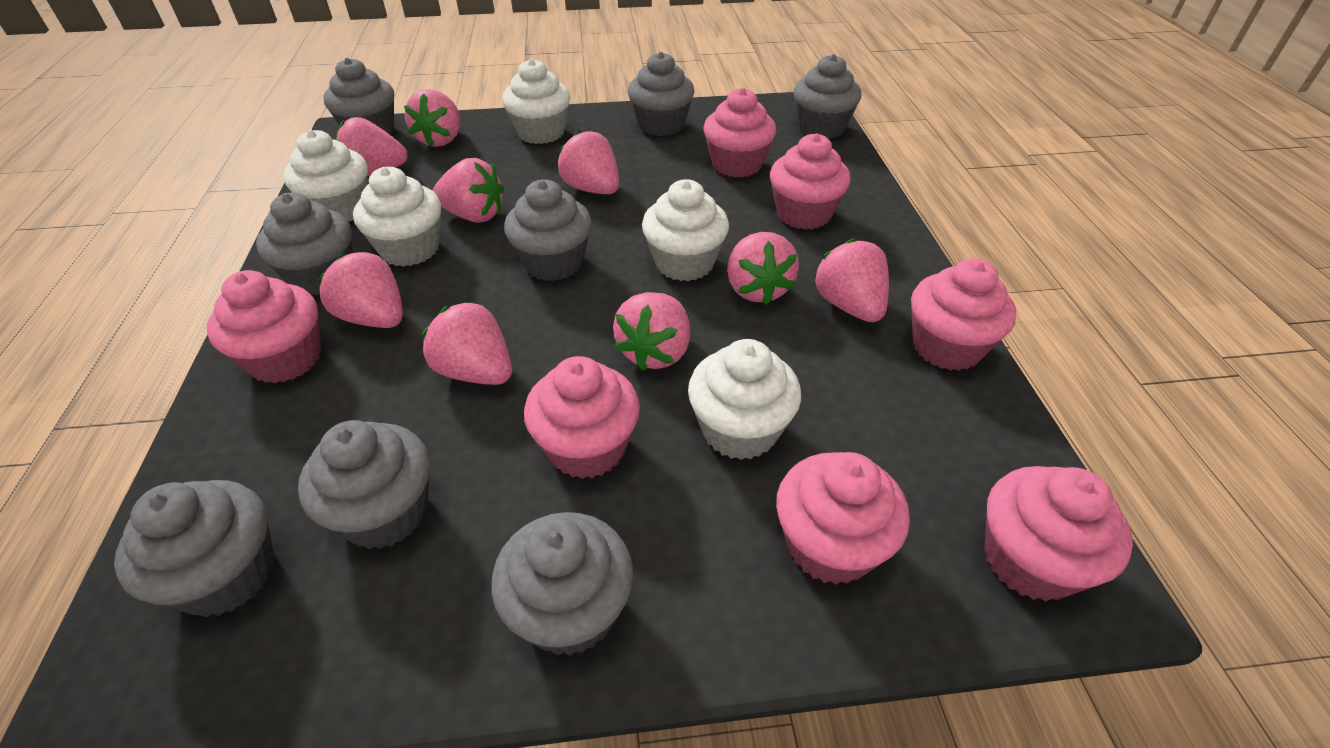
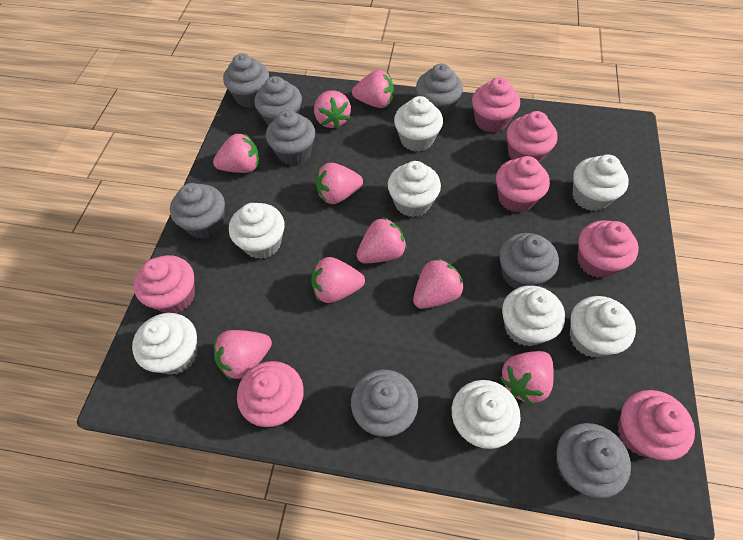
white cupcake: [284,130,368,221] [353,167,441,267] [502,59,570,144] [642,179,729,281] [688,339,801,460] = 5 -> [132,313,198,375] [229,203,285,259] [388,161,441,217] [394,96,443,152] [452,380,521,449] [502,285,565,346] [570,296,636,358] [573,154,629,211] = 8

